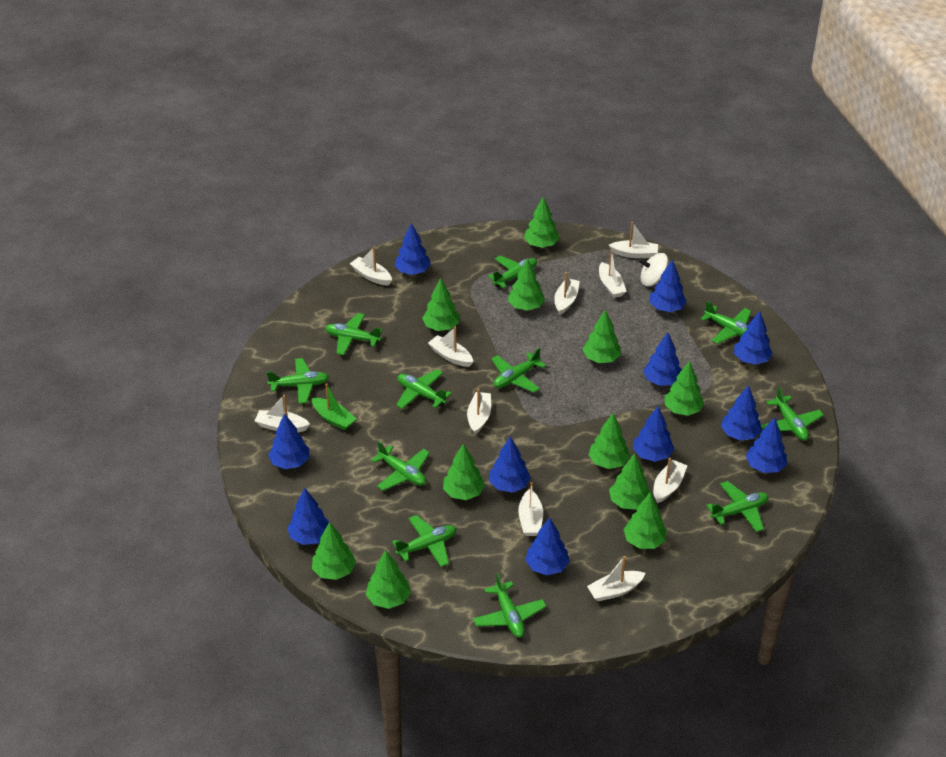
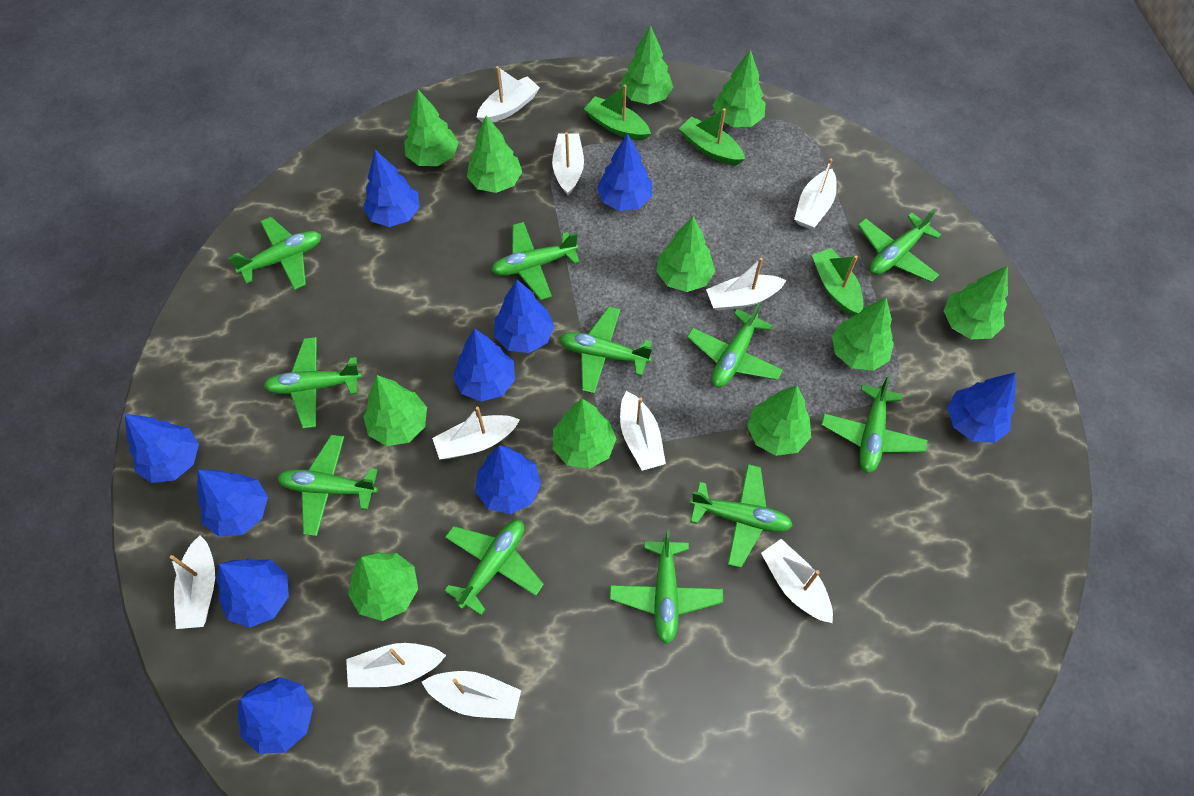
blue tree: [268,413,309,469] [287,488,329,545] [395,223,431,275] [489,436,531,493] [525,517,570,575] [633,406,674,462] [643,332,682,385] [650,259,687,312] [721,385,762,440] [734,311,773,365] [746,417,787,473] = 11 -> [125,414,199,483] [197,470,268,537] [217,558,289,628] [237,677,313,754] [363,150,420,227] [453,328,515,401] [475,445,541,514] [494,280,554,353] [597,134,652,211] [947,372,1016,443] = 10
green boat: [311,383,356,430] = 1 -> [584,85,651,140] [679,108,745,165] [812,248,864,316] = 3
white spinning top: [638,253,669,286] = 1 -> none = 0

